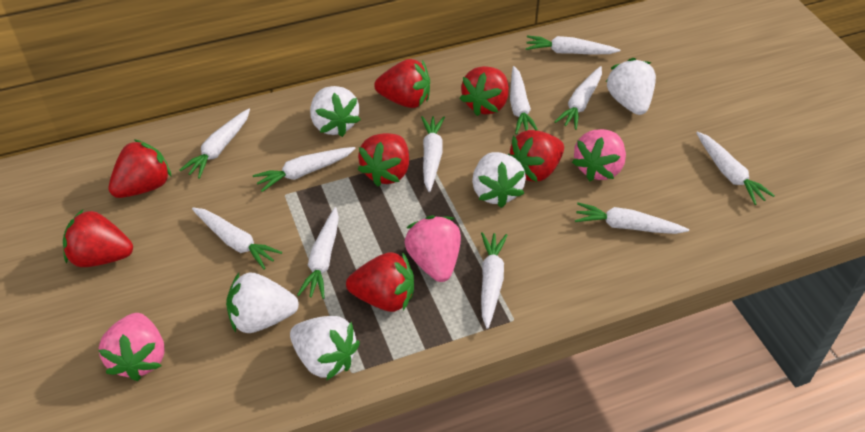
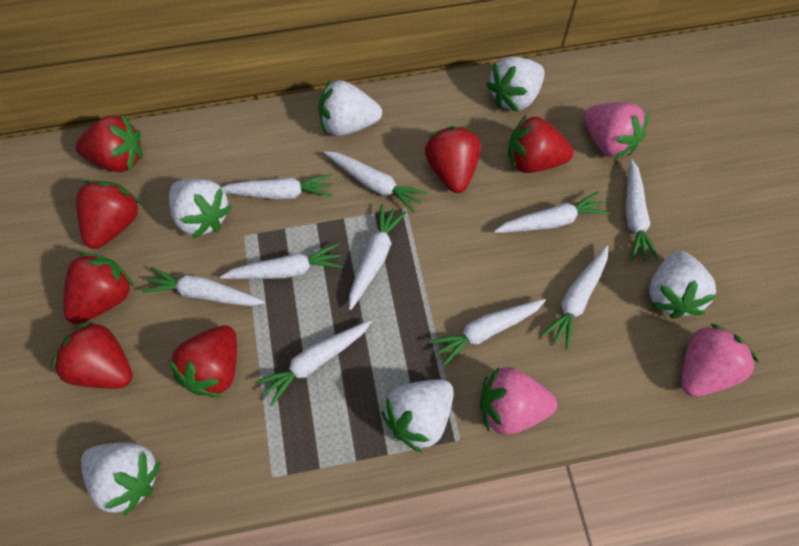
white carrot: [179,109,250,179] [192,208,282,270] [253,147,356,192] [297,207,339,299] [421,116,445,192] [481,232,508,329] [510,66,538,134] [526,35,620,55] [555,66,602,130] [575,203,689,234] [696,131,775,205] = 11 -> [142,267,265,306] [220,243,343,279] [221,174,332,200] [255,320,371,406] [324,151,427,213] [349,204,407,310] [429,299,546,367] [494,191,609,233] [541,245,608,350] [625,159,659,261] = 10
white strawberry: [226,272,299,333] [290,316,360,381] [310,86,361,137] [472,152,526,208] [606,58,656,115] = 5 -> [81,442,161,516] [169,179,232,239] [318,80,382,136] [381,379,454,453] [486,56,545,112] [649,250,717,318] = 6

